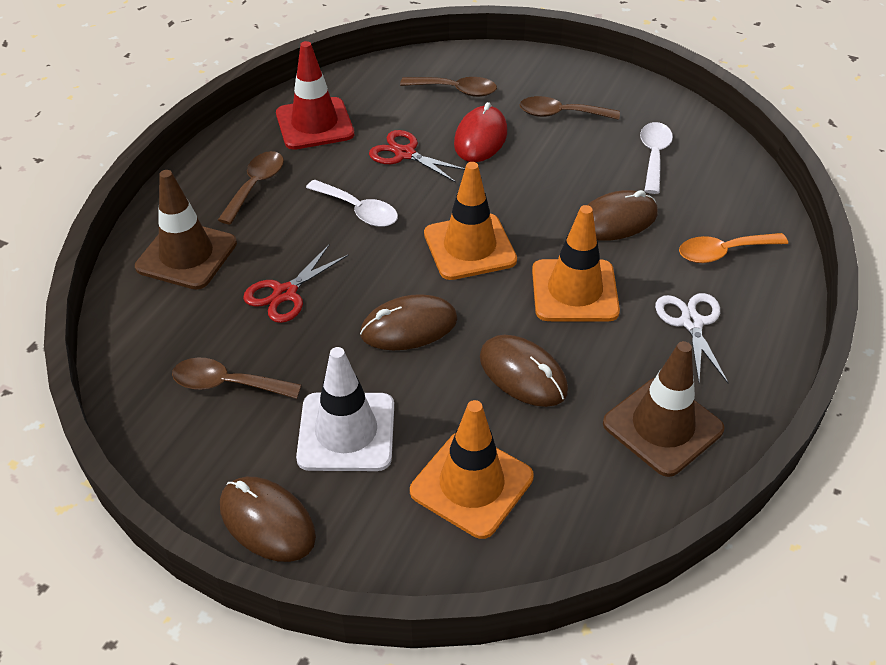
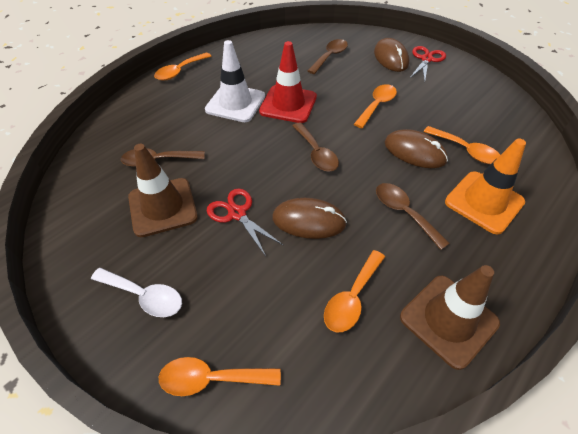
brown mouse: [220,477,316,562] [360,294,457,350] [480,335,568,407] [588,190,658,241] = 4 -> [272,198,347,239] [374,38,409,72] [385,129,448,168] = 3
orange spoon: [679,233,788,263] = 1 -> [154,53,211,81] [159,357,281,396] [324,250,385,332] [354,84,397,128] [423,126,500,164] = 5
orange traffic cone: [410,400,534,539] [424,162,517,280] [532,205,620,322] = 3 -> [445,139,526,235] = 1
red mouse: [454,102,507,162] = 1 -> none = 0
white scissors: [655,293,728,383] = 1 -> none = 0
white spoon: [306,180,398,227] [640,122,673,194] = 2 -> [91,268,182,317] = 1

